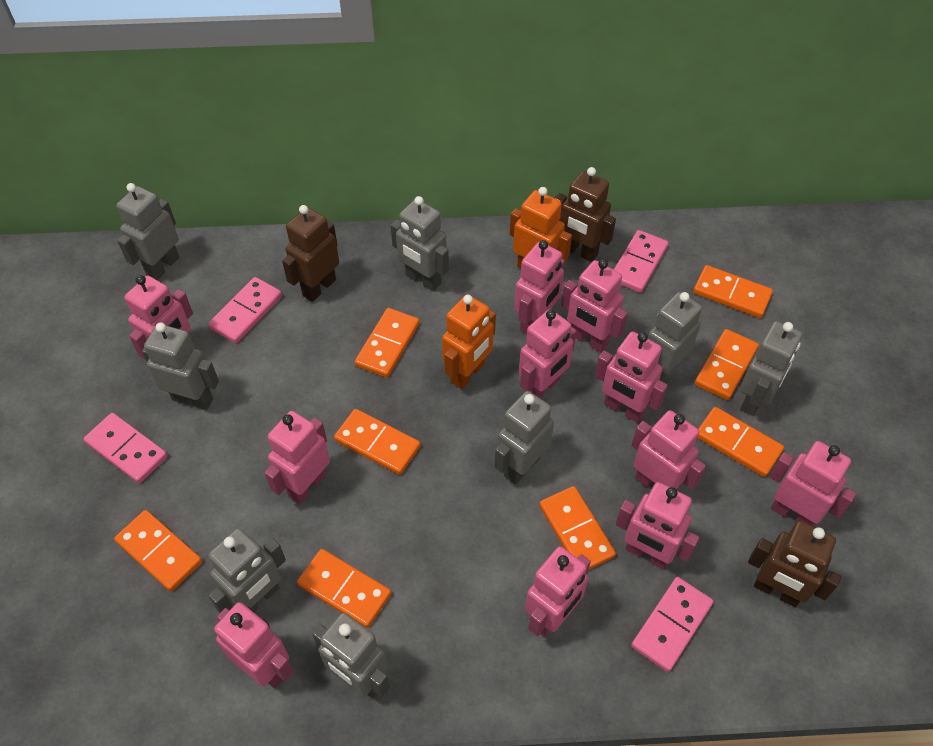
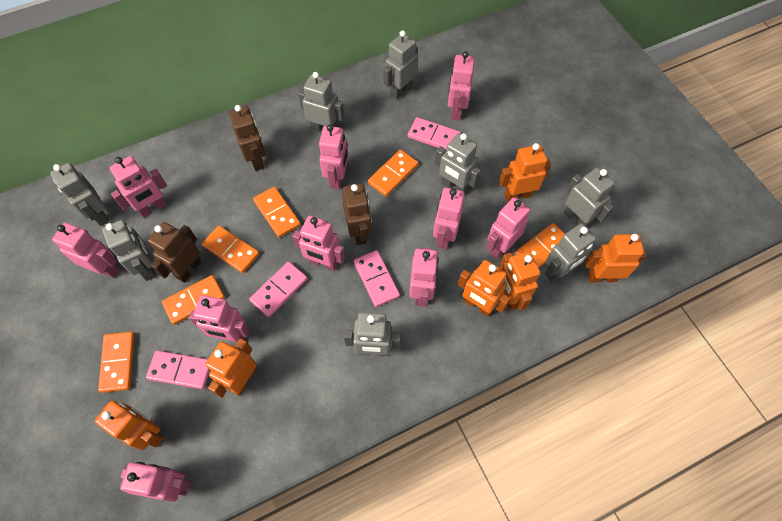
orange domino: [114,510,202,591] [297,549,391,628] [334,409,421,475] [355,308,420,378] [539,486,616,570] [693,265,773,318] [695,329,759,400] [697,407,784,477] = 8 -> [98,332,134,393] [162,275,225,325] [202,226,259,273] [253,187,301,237] [368,150,418,196] [515,223,565,268] = 6
orange robot: [442,294,496,389] [510,187,572,269] = 2 -> [95,401,164,450] [205,338,257,398] [458,260,510,316] [499,143,551,202] [499,251,540,310] [585,234,647,282] = 6
pink robot: [124,275,193,360] [214,602,294,689] [265,411,330,505] [514,240,565,334] [519,309,577,398] [525,546,591,637] [561,259,628,353] [595,331,668,423] [616,482,699,570] [631,410,706,491] [769,441,856,526] = 11 -> [52,223,119,278] [110,156,167,218] [120,462,192,502] [189,295,250,342] [293,215,345,271] [319,124,349,189] [409,248,439,307] [433,187,465,249] [448,51,475,120] [486,197,530,259] = 10

